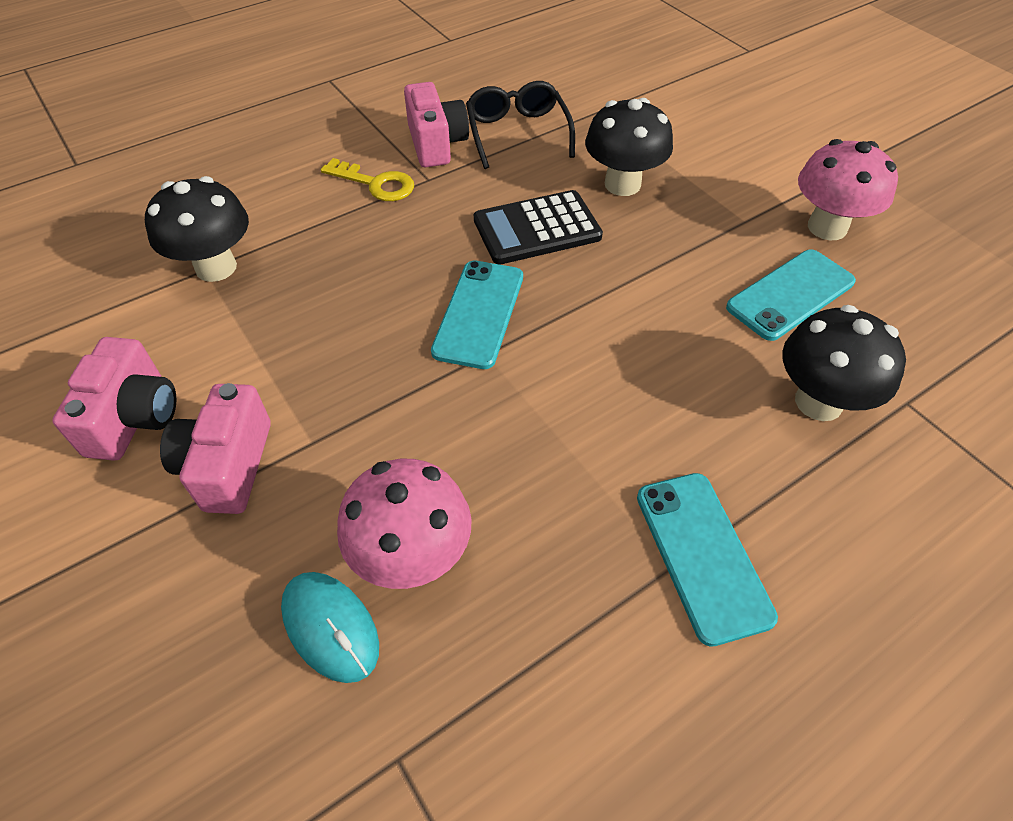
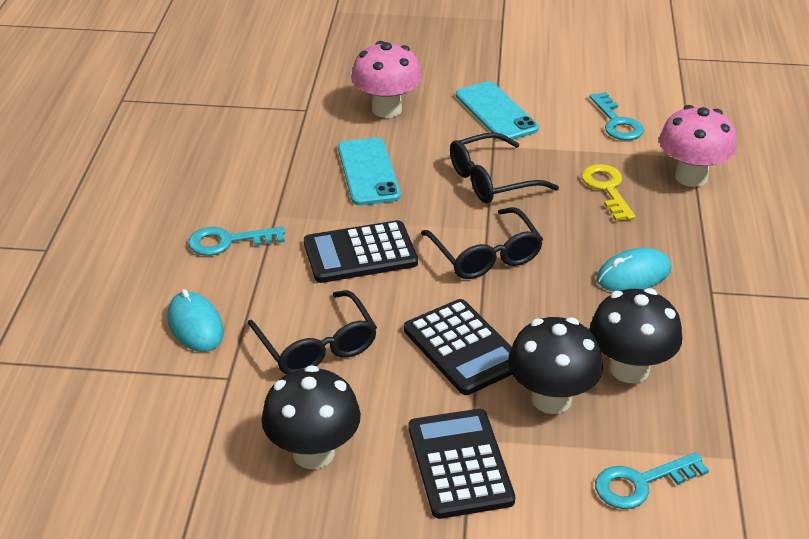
black calculator: [474,190,603,265] = 1 -> [304,220,418,283] [404,299,512,395] [409,409,515,519] = 3
black glasses: [466,81,575,169] = 1 -> [247,290,377,374] [421,207,543,279] [450,132,559,204] = 3
pink camera: [52,337,176,461] [160,383,271,514] [404,82,469,167] = 3 -> none = 0
turquoise key: none = 0 -> [188,227,285,256] [589,92,644,140] [595,452,709,509] = 3
turquoise mouse: [281,572,379,683] = 1 -> [167,289,224,352] [597,248,671,291] = 2
turquoise phone: [431,260,523,369] [637,473,778,647] [726,249,856,341] = 3 -> [338,138,401,205] [456,81,539,142] = 2

